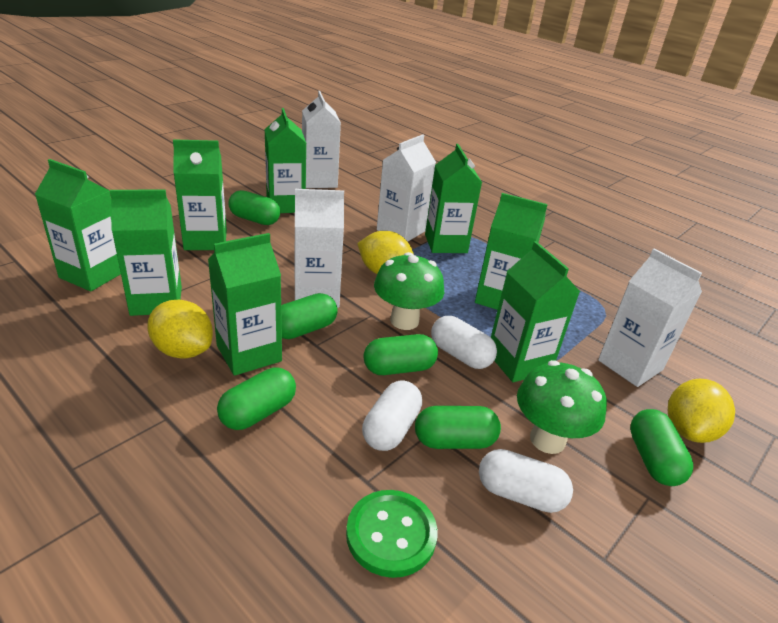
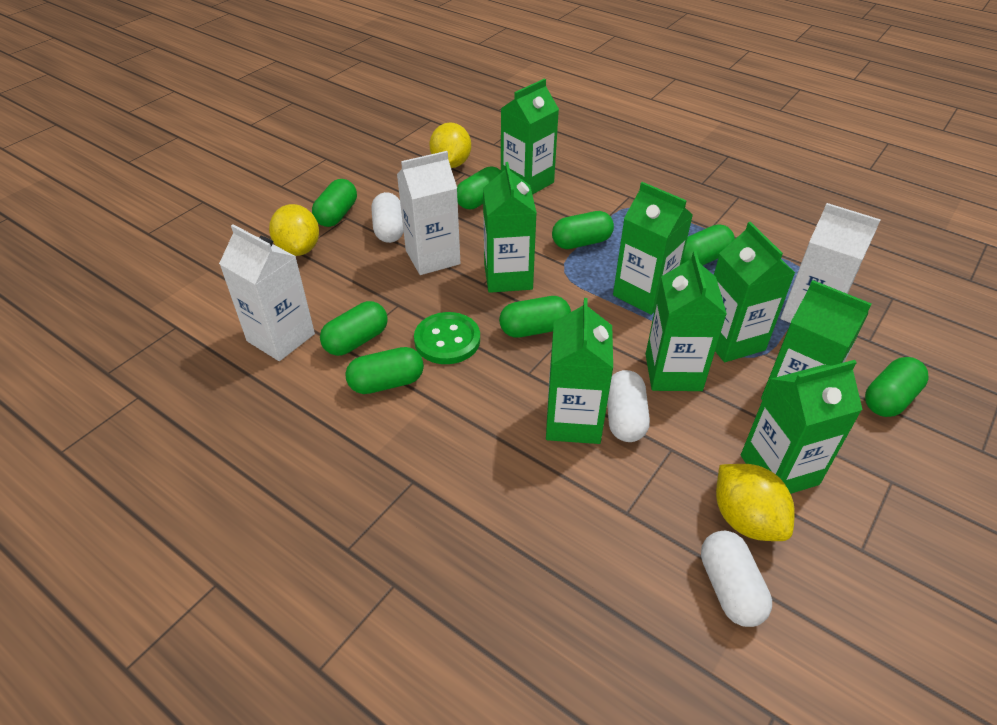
green capsule: [217,367,296,430] [228,190,280,225] [281,293,338,339] [364,334,438,375] [415,406,501,449] [630,409,693,486] = 6 -> [312,179,357,227] [320,301,388,356] [345,347,424,394] [457,167,502,209] [499,296,571,338] [552,211,614,249] [682,224,735,265] [865,357,929,417] = 8
green mushroom: [374,252,444,330] [517,360,607,454] = 2 -> none = 0
white carton: [294,189,344,308] [302,91,341,188] [377,134,436,242] [598,249,702,387] = 4 -> [219,224,315,361] [397,151,460,275] [781,203,881,323] = 3

